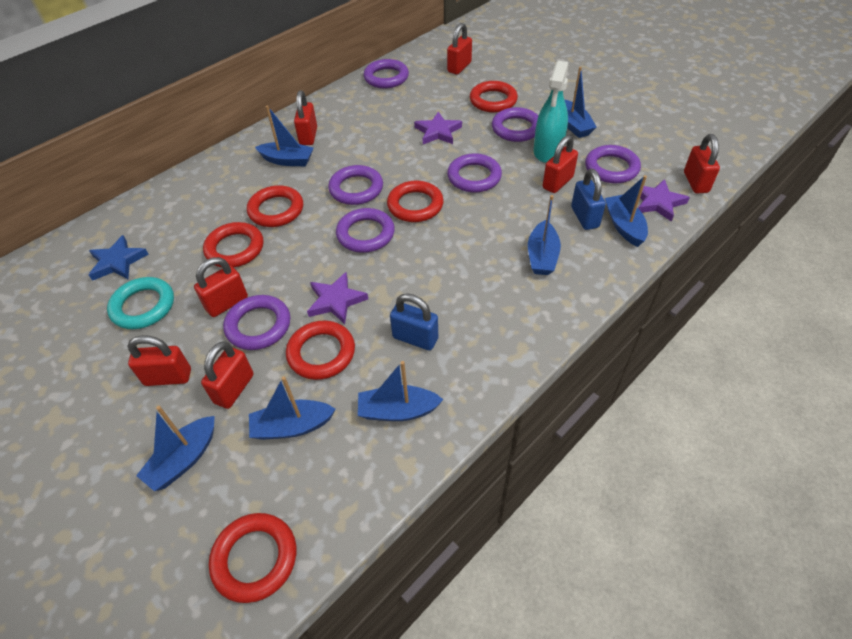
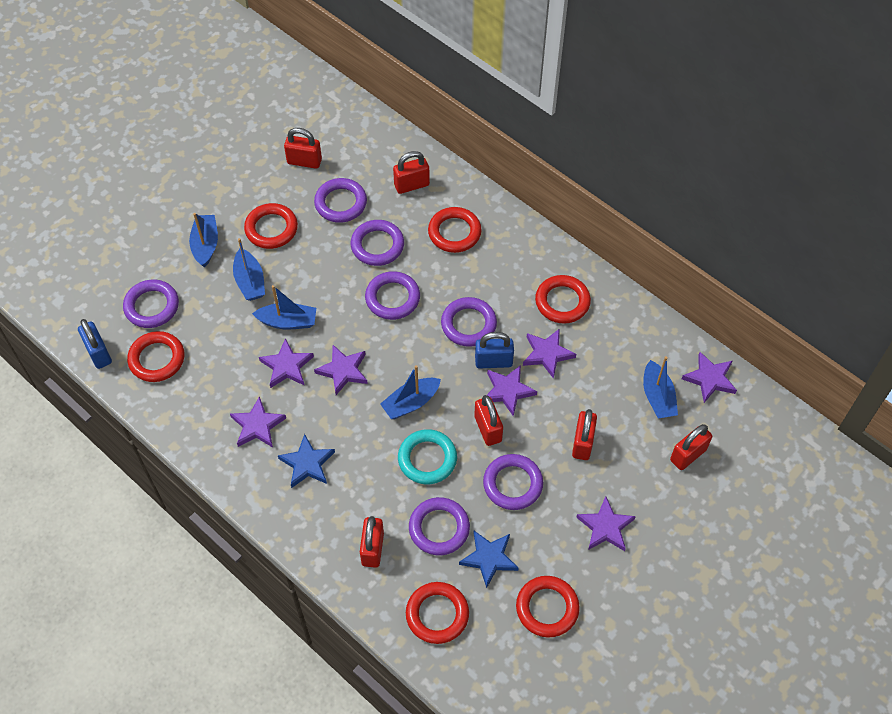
blue boat: [136,406,215,491] [249,377,336,440] [255,106,314,166] [358,361,444,421] [528,195,561,275] [564,67,597,138] [605,175,648,247] = 7 -> [189,213,218,268] [233,238,265,301] [252,285,316,329] [380,365,441,419] [643,356,678,419] = 5
blue star: [89,235,149,281] = 1 -> [278,434,335,488] [459,531,518,588] = 2
purple star: [307,272,368,324] [414,112,462,144] [638,179,690,222] = 3 -> [230,396,286,448] [259,338,314,388] [314,345,368,395] [487,365,537,416] [523,328,576,379] [576,496,636,551] [682,352,737,403] = 7
red padlock: [127,335,191,386] [194,257,248,317] [201,341,254,409] [294,90,317,145] [447,23,472,74] [543,135,578,193] [684,134,720,193] = 7 -> [284,128,322,169] [360,516,384,568] [393,151,430,194] [474,395,503,446] [572,409,597,460] [670,424,712,470] = 6
turquoise spray bottle: [534,61,568,163] = 1 -> none = 0

